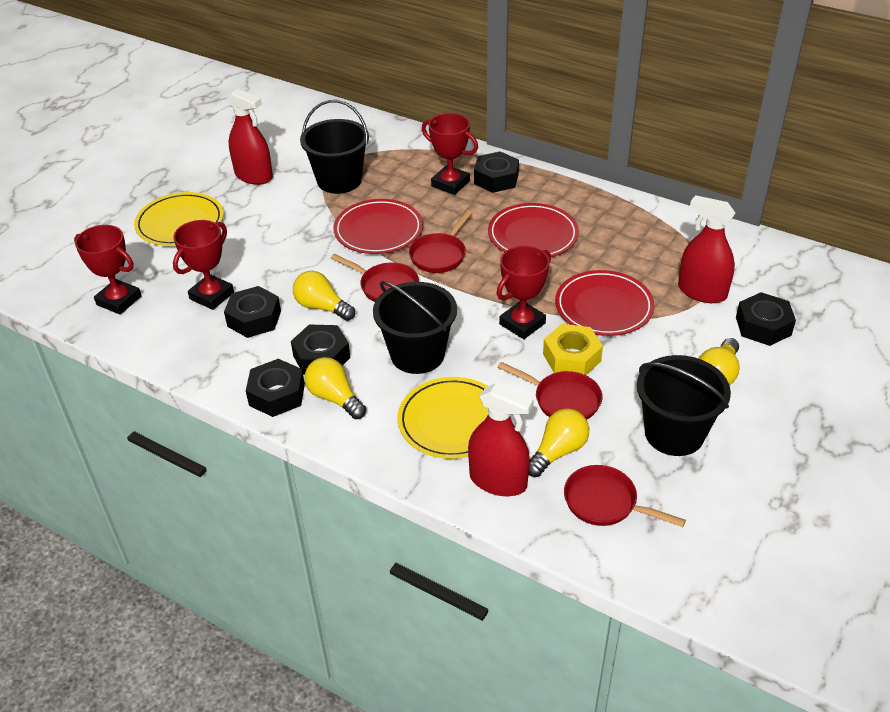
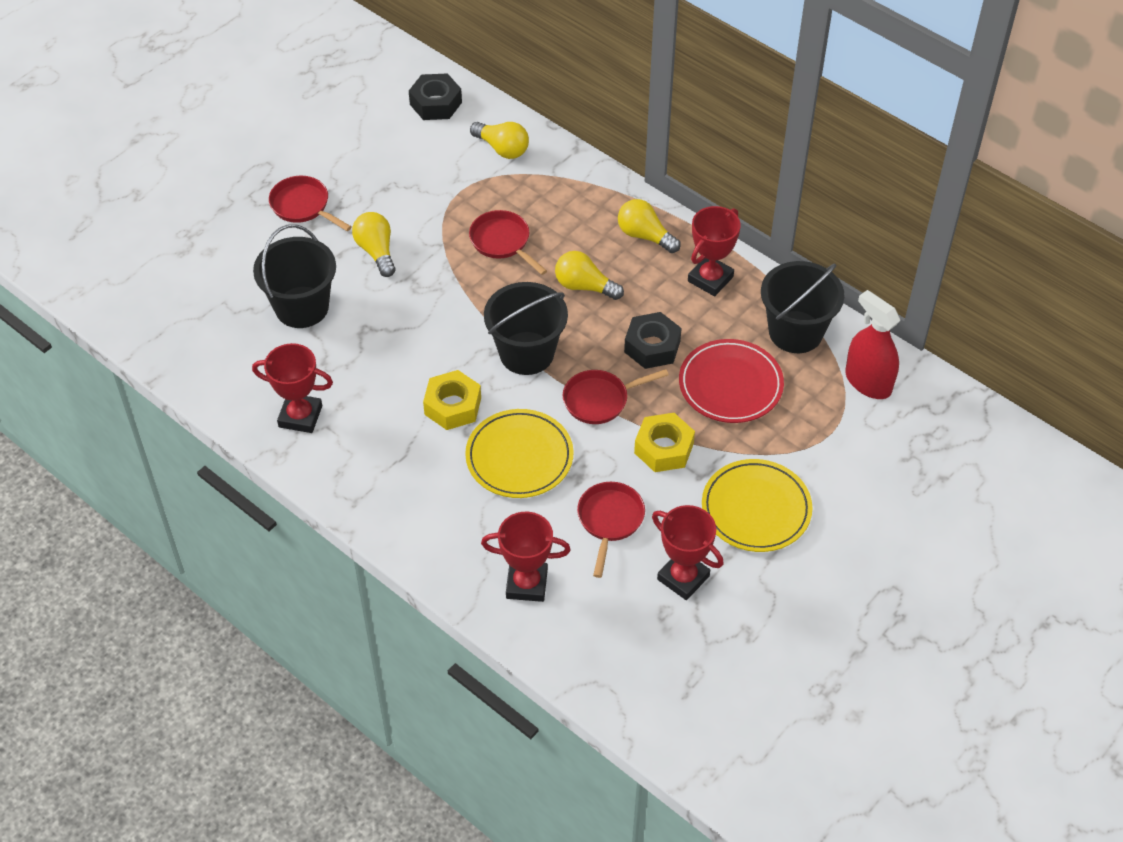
black nut: [224,286,281,338] [246,359,305,417] [291,324,350,374] [474,151,519,193] [736,292,796,346] = 5 -> [409,73,462,120] [624,312,682,369] = 2
red plate: [333,199,423,254] [488,203,579,257] [555,270,654,336] = 3 -> [679,339,784,423] = 1
red spray bottle: [227,88,273,185] [468,383,534,496] [678,195,735,303] = 3 -> [845,290,900,399] = 1
yellow nut: [543,324,603,375] = 1 -> [423,370,481,430] [634,413,695,472] = 2

